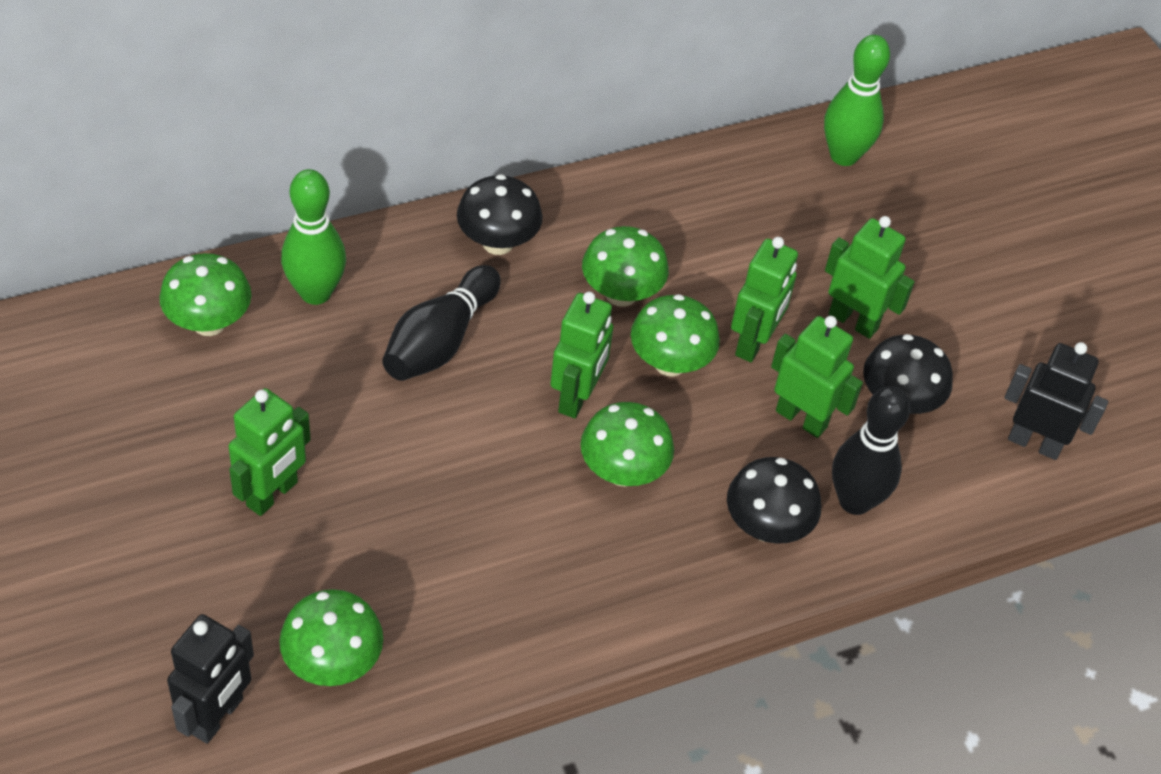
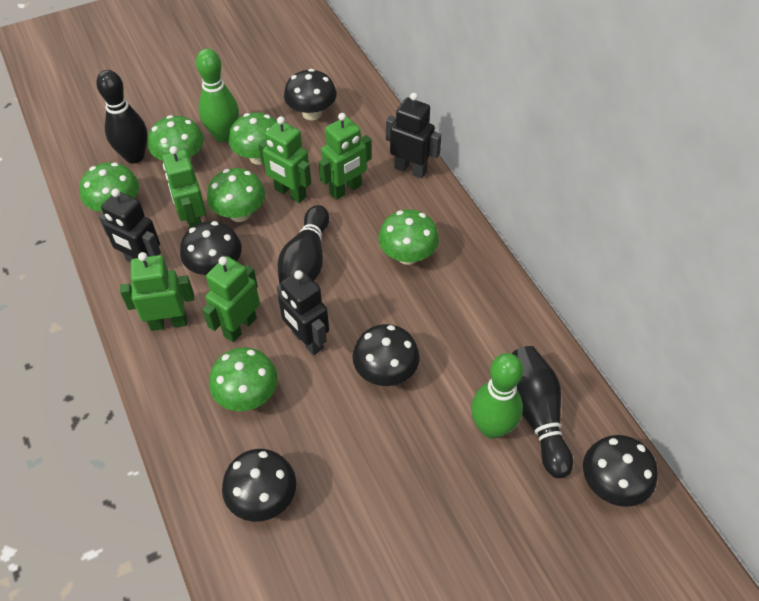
black bowling pin: [382,265,501,381] [832,386,910,515] = 2 -> [96,70,147,164] [278,205,329,284] [512,346,573,478] = 3
black mushroom: [457,174,543,255] [727,457,821,544] [863,334,953,414] = 3 -> [180,221,242,275] [222,449,296,522] [284,69,337,120] [353,324,420,386] [583,435,658,507] = 5
black robot: [167,614,254,744] [1004,342,1108,460] = 2 -> [99,189,161,263] [277,270,329,355] [386,93,442,179] = 3
green mushroom: [159,253,251,336] [279,589,383,686] [581,402,674,487] [582,226,669,307] [631,294,720,377] = 5 -> [80,162,139,212] [148,115,204,161] [207,168,265,222] [209,347,278,411] [229,112,277,165] [378,209,439,265] = 6

